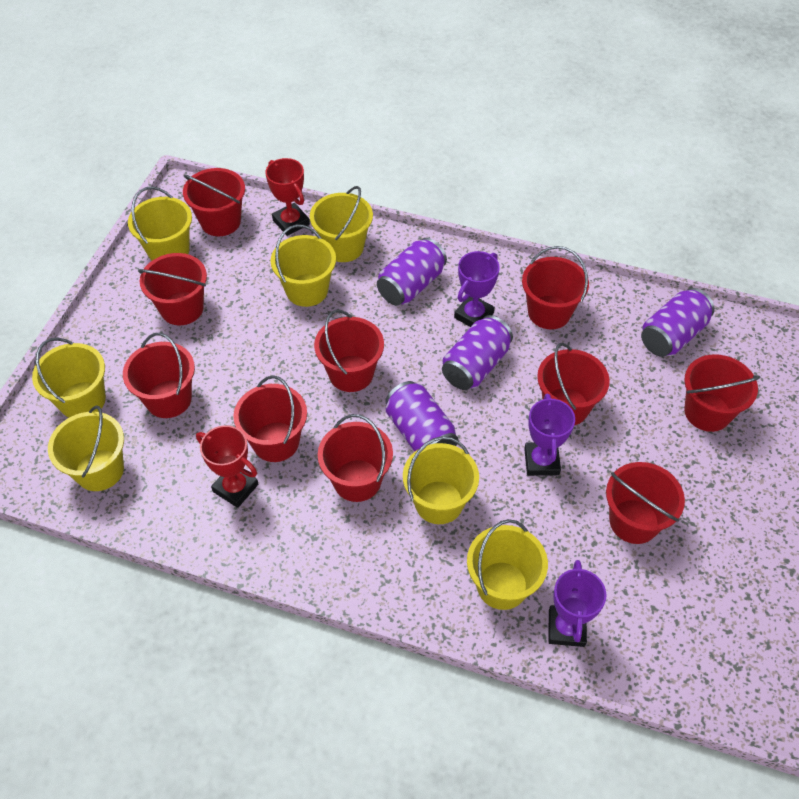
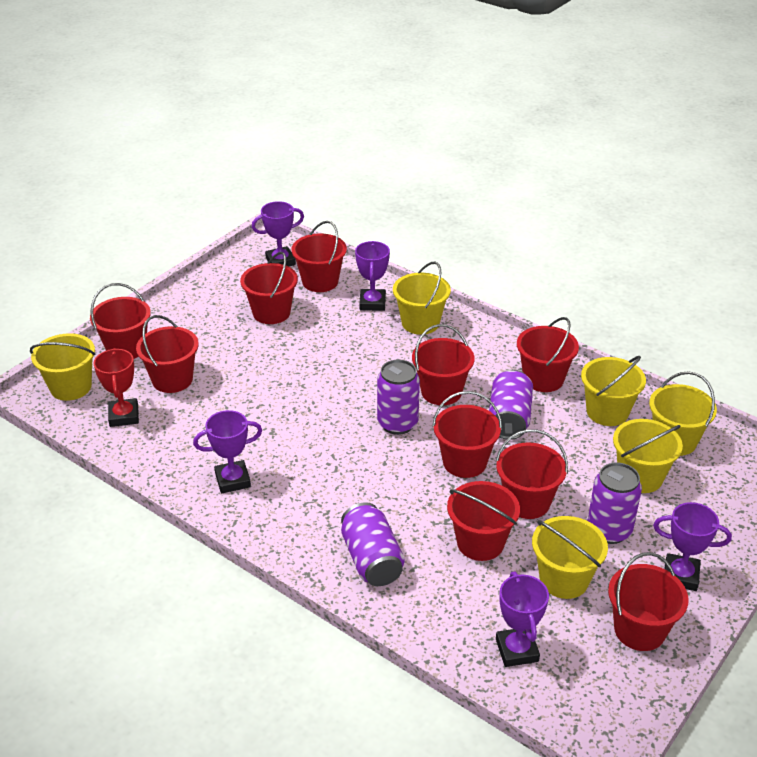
purple trophy: [454,251,500,327] [524,394,575,476] [549,560,606,647] = 3 -> [193,410,262,493] [252,201,304,267] [355,241,390,311] [496,572,549,667] [653,502,732,591] = 5
red trophy: [196,425,258,508] [265,158,310,236] = 2 -> [94,348,139,427] = 1
yellow bucket: [32,338,106,418] [48,406,124,491] [128,186,192,261] [270,225,336,307] [310,186,373,262] [403,436,479,524] [467,519,548,610] = 7 -> [30,333,96,401] [393,262,451,335] [532,516,608,599] [581,356,646,426] [613,419,683,493] [649,371,717,456] = 6

